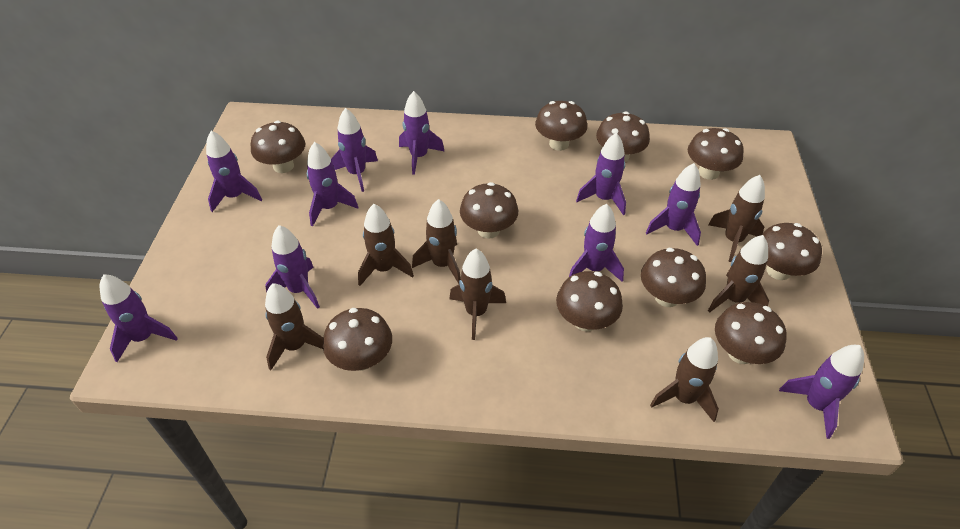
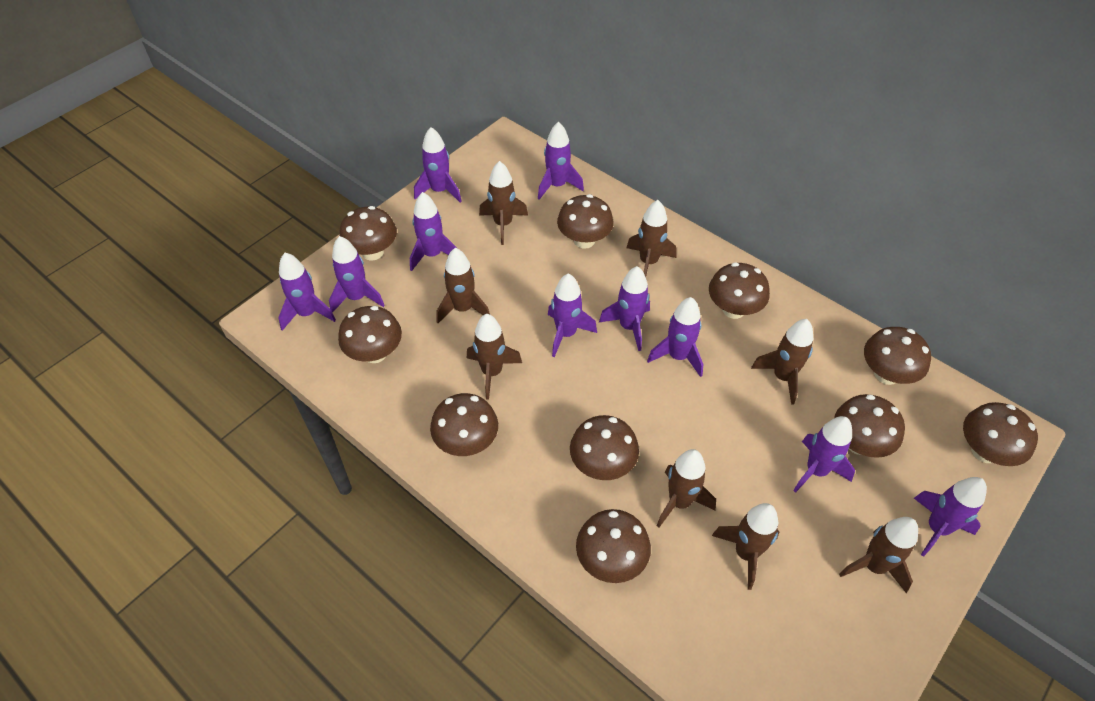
brown rocket: [265,283,324,370] [358,204,414,286] [412,199,461,284] [449,249,506,340] [650,337,719,422] [708,175,765,262] [708,235,769,313] = 7 -> [436,248,490,323] [467,314,522,400] [479,161,528,245] [627,200,677,277] [657,449,716,527] [712,503,779,590] [751,319,813,405] [839,517,918,593] = 8

